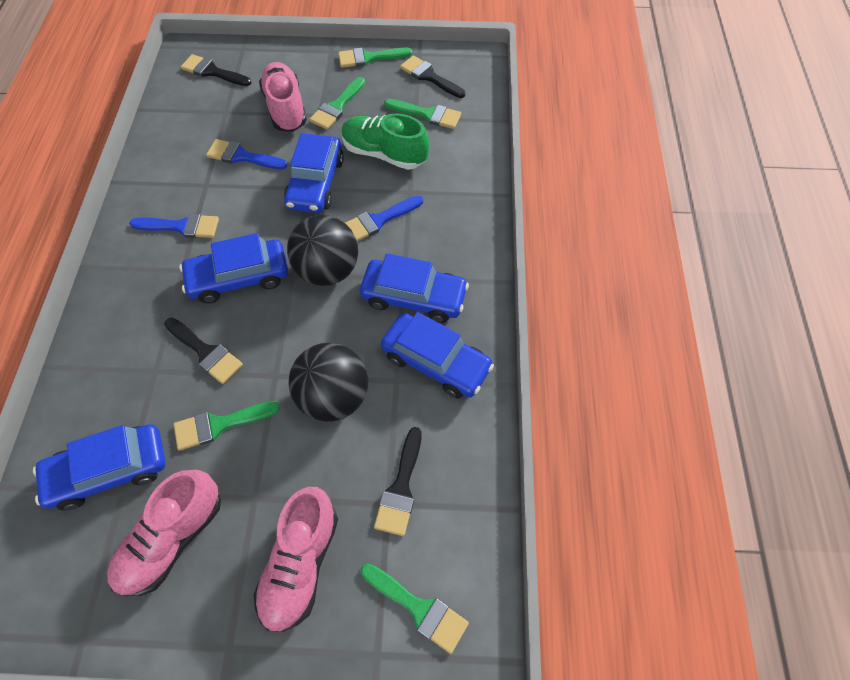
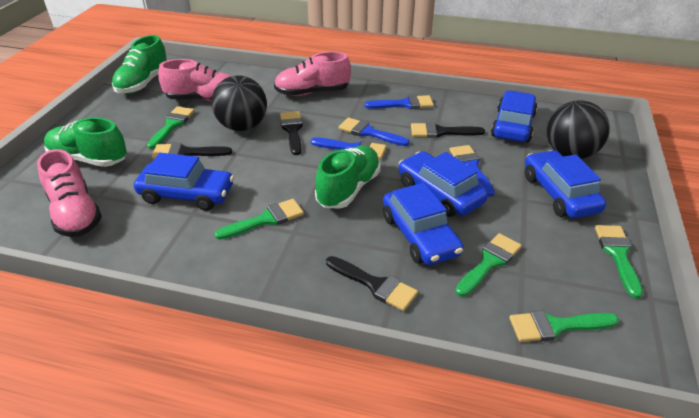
blue brush: [129,214,219,238] [206,139,288,169] [345,196,423,241] = 3 -> [311,137,386,159] [339,118,410,146] [364,95,434,109] [449,145,495,197] = 4
green shoe: [341,113,429,170] = 1 -> [44,117,127,167] [112,35,168,94] [315,145,381,209] = 3

